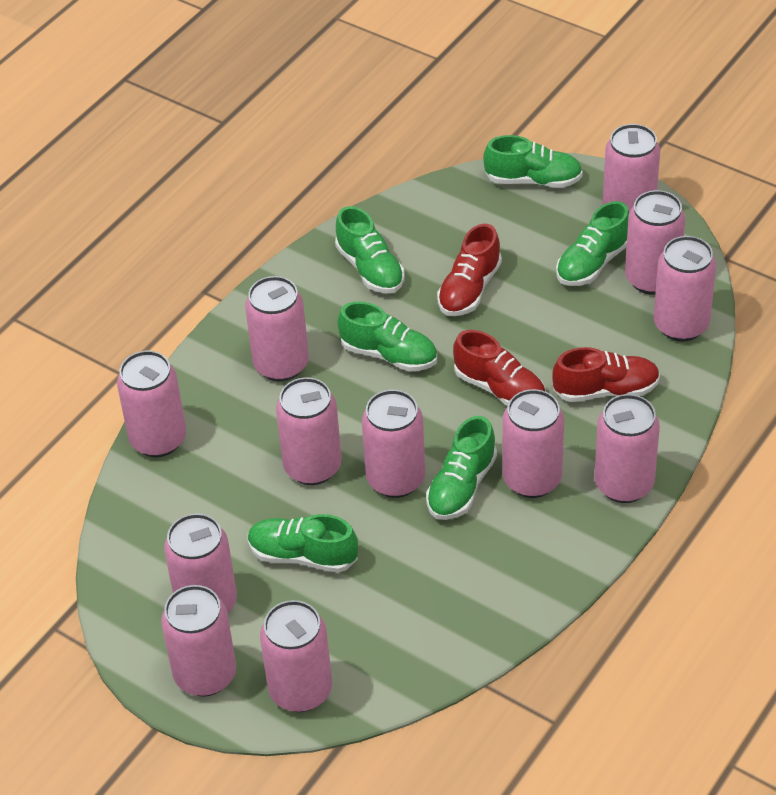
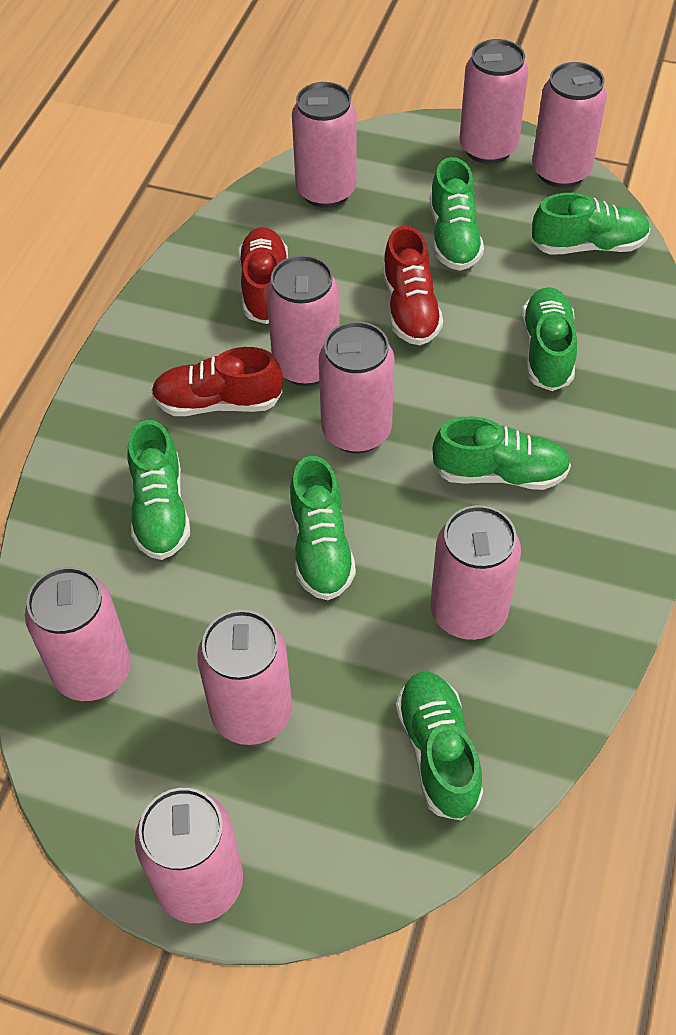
green shoe: [248,514,358,573] [335,206,405,294] [337,302,437,372] [426,416,497,520] [483,135,583,188] [556,201,629,286] = 6 -> [127,420,190,560] [289,456,356,600] [396,672,483,820] [430,157,484,271] [433,416,571,490] [522,287,577,391] [532,193,650,255] = 7
pink can: [117,351,186,457] [161,585,236,697] [164,513,237,613] [245,276,309,381] [260,600,332,712] [276,377,342,485] [362,390,425,498] [502,389,564,498] [595,394,660,503] [602,124,660,212] [625,190,685,295] [654,236,716,341] = 12 -> [25,567,131,701] [135,788,243,923] [197,610,292,745] [266,255,340,386] [292,82,357,208] [319,321,394,453] [431,505,521,640] [460,39,528,164] [532,62,607,188] = 9

